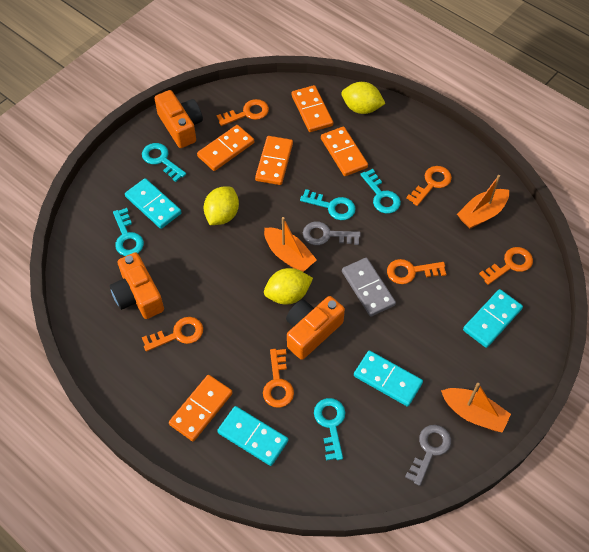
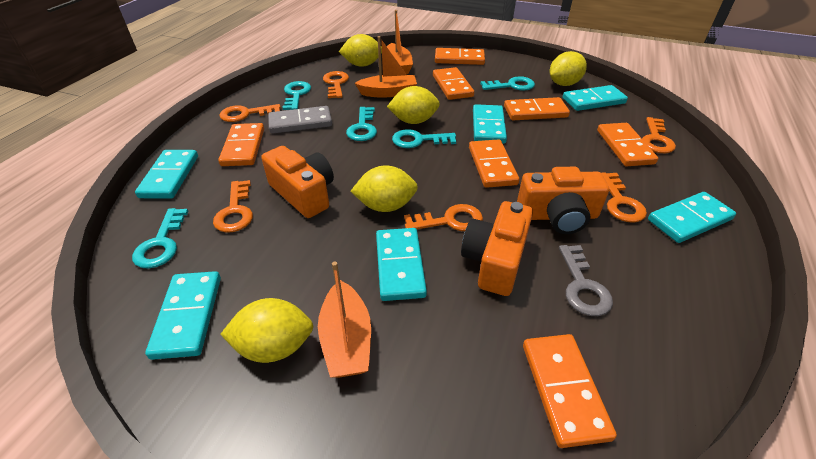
grey key: [303,221,361,245] [405,425,451,486] = 2 -> [559,245,613,316] = 1
orange domino: [169,375,233,441] [197,125,254,171] [255,136,293,185] [291,85,333,132] [321,126,368,176] = 5 -> [218,123,264,166] [433,67,474,100] [435,48,485,65] [469,139,519,188] [504,97,570,120] [523,334,617,448] [597,123,658,166] = 7
turquoise domino: [125,178,182,229] [217,406,288,466] [354,350,423,407] [463,289,523,348] = 4 -> [135,150,198,199] [145,271,221,360] [376,228,427,301] [473,104,507,144] [562,85,628,111] [648,192,736,243] = 6
yellow lemon: [204,186,239,225] [264,268,313,305] [341,82,386,114] = 3 -> [220,298,313,363] [339,34,382,67] [350,165,418,212] [387,86,440,124] [550,51,587,86] = 5

